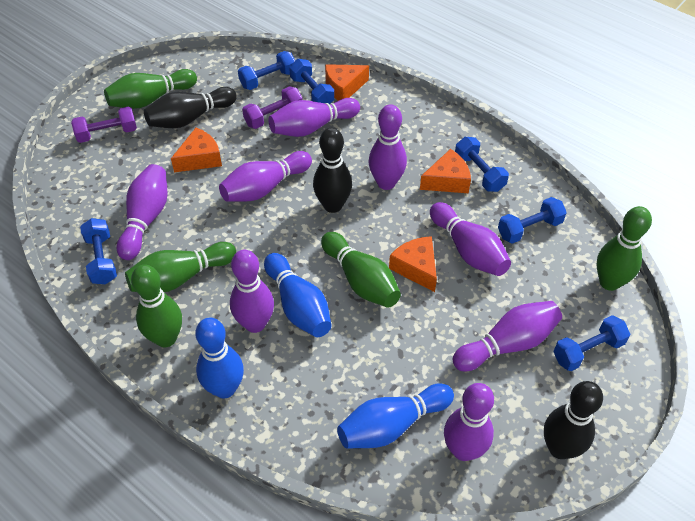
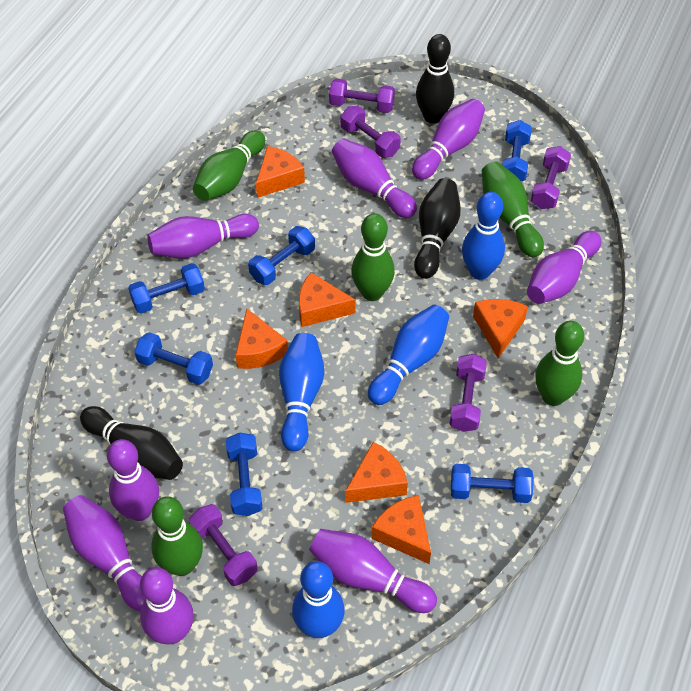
blue bowling pin: [195,317,244,398] [264,253,332,337] [337,383,454,449] = 3 -> [279,333,324,451] [292,561,345,638] [368,305,449,405] [462,192,505,280] = 4
orange cheese: [171,128,222,172] [325,64,369,101] [389,236,437,292] [420,149,471,193] = 4 -> [236,309,288,369] [256,146,305,198] [299,272,355,327] [345,442,408,503] [371,495,431,564] [473,299,528,359] = 6
purple dumbbell: [71,106,137,143] [242,86,302,129] = 2 -> [189,504,258,586] [329,79,395,113] [340,106,401,158] [449,354,487,432] [531,146,571,209] = 5

